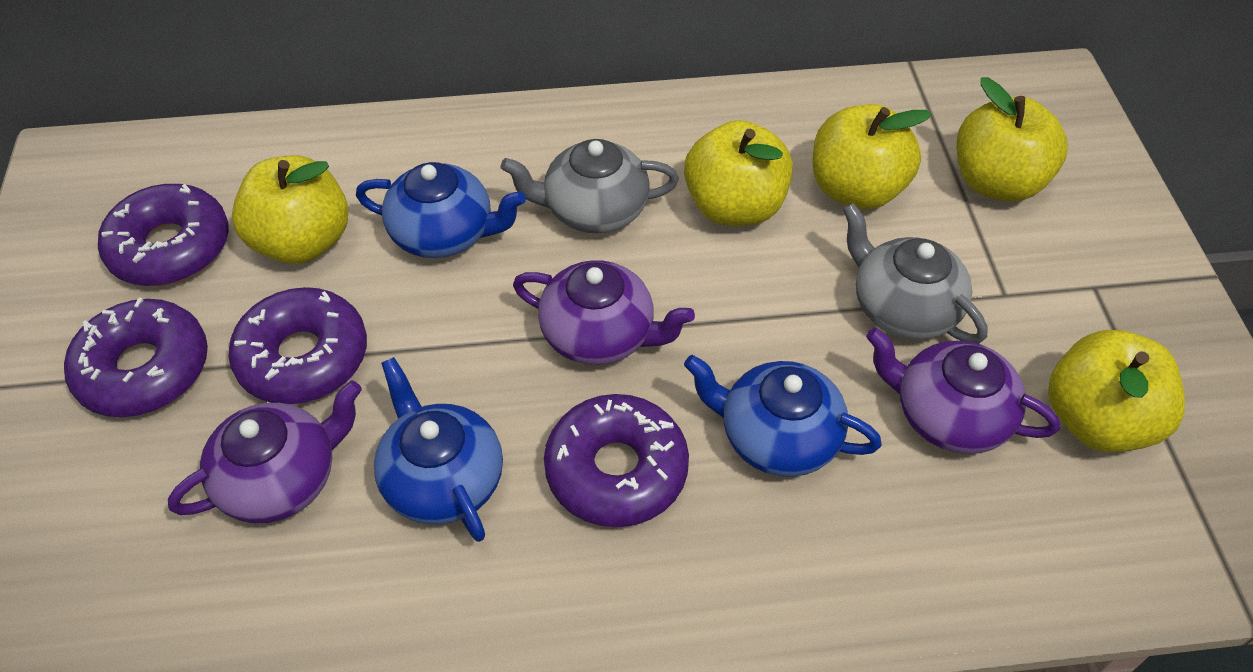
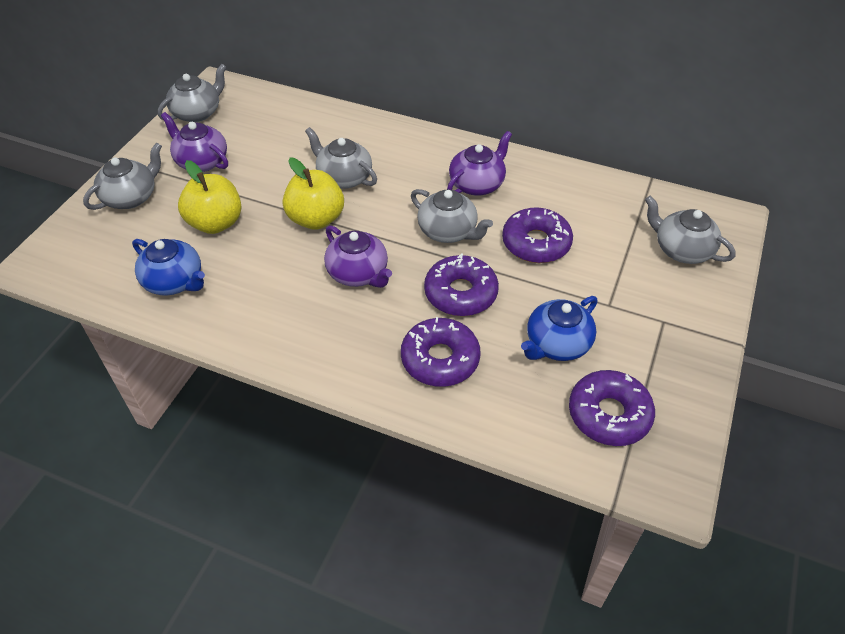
blue teapot: [356,162,526,258] [374,357,503,542] [684,355,882,477] = 3 -> [132,239,205,296] [521,296,597,361] = 2
grey teapot: [501,139,679,233] [843,203,988,344] = 2 -> [83,143,162,210] [158,64,226,122] [305,127,377,189] [411,189,493,243] [645,196,736,264] = 5
yellow apple: [232,155,348,264] [684,120,793,226] [812,104,932,209] [956,77,1068,202] [1048,330,1185,452] = 5 -> [178,160,241,234] [283,157,344,230] = 2

